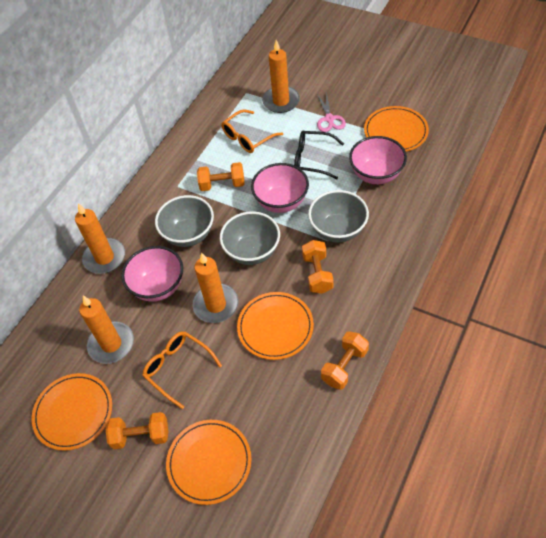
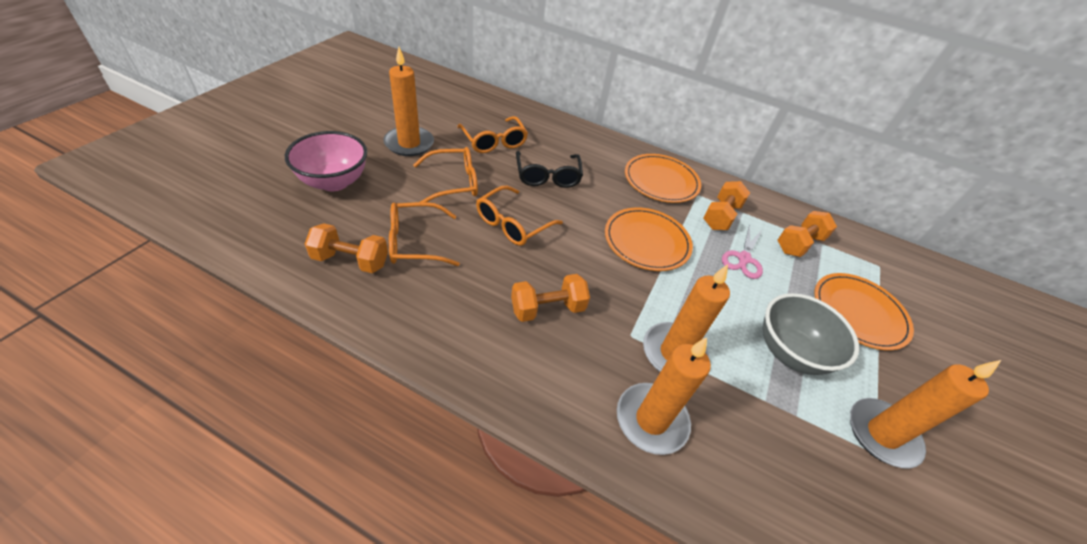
grey bowl: [155,195,214,247] [220,211,280,265] [308,190,369,243] = 3 -> [763,293,859,375] = 1
orange glasses: [142,331,222,409] [221,109,283,153] = 2 -> [389,202,460,266] [413,147,478,202] [457,116,528,153] [476,186,563,246] = 4
orange plate: [32,373,112,451] [166,420,251,505] [237,292,314,360] [364,106,429,152] = 4 -> [605,207,693,271] [625,154,701,203] [814,273,914,350] = 3
pink bowl: [121,246,183,302] [251,163,309,213] [349,136,407,184] = 3 -> [285,131,367,191] = 1

